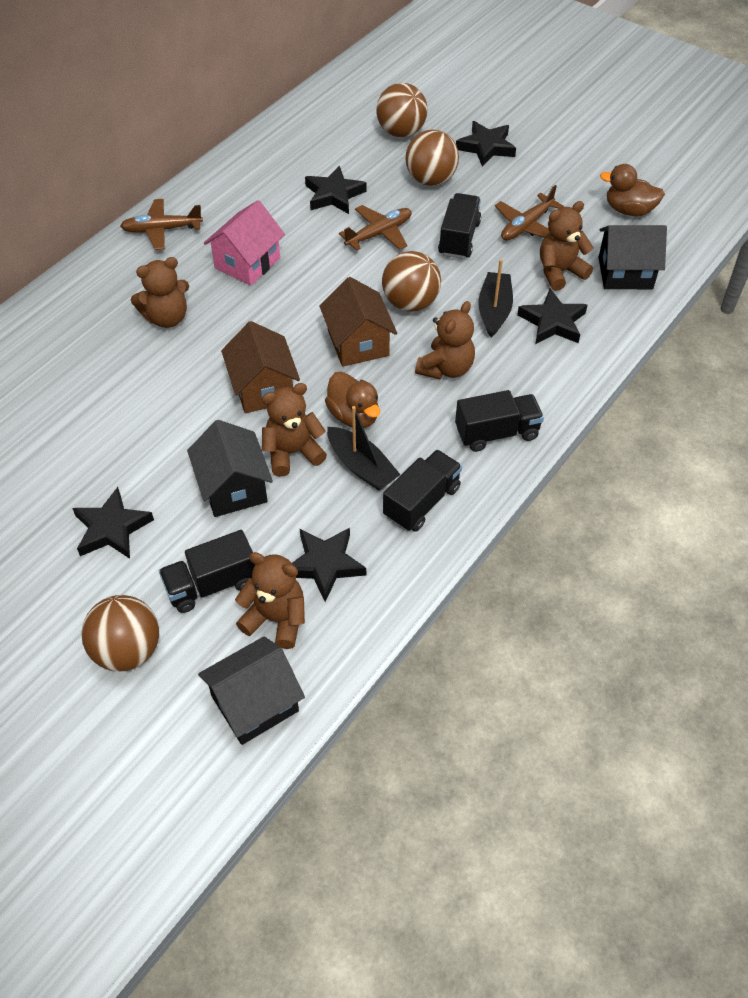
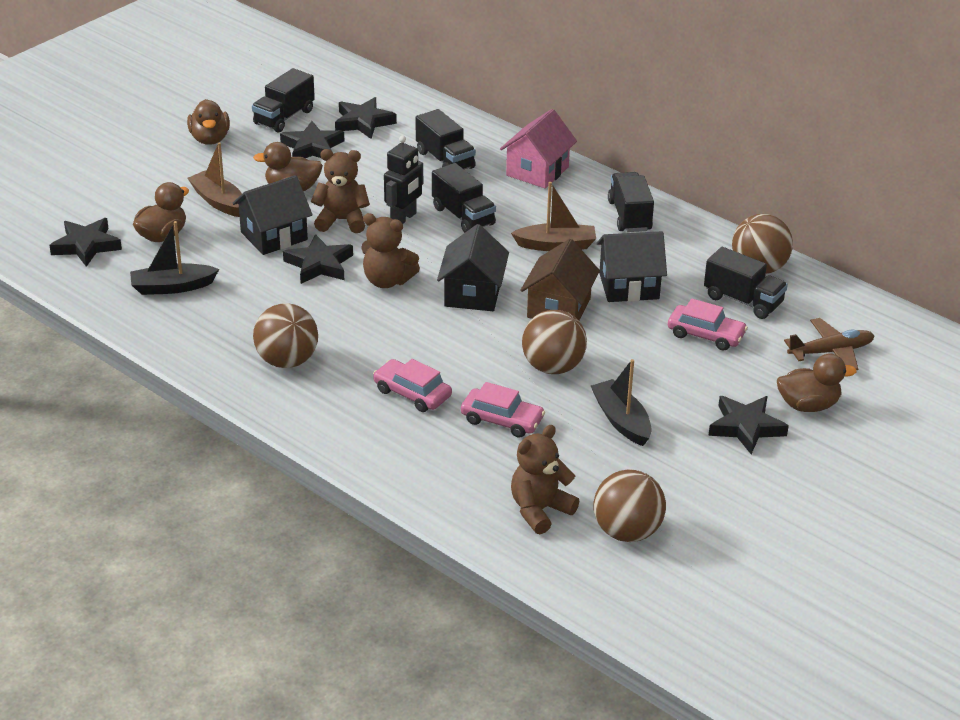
black robot: none = 0 -> [384,136,423,224] = 1
black truck: [159,530,255,613] [383,450,462,532] [438,193,481,259] [455,390,544,452] = 4 -> [252,68,315,133] [416,109,476,170] [432,163,496,233] [608,172,654,232] [704,247,788,319] = 5
brown boat: none = 0 -> [188,142,242,217] [511,182,596,251] = 2
brown duck: [325,372,380,428] [600,164,665,216] = 2 -> [133,182,189,242] [187,99,230,145] [253,142,323,191] [777,354,857,412] = 4
brown house: [221,321,300,413] [319,277,397,367] = 2 -> [520,239,600,320] = 1
brown plane: [120,199,203,250] [339,205,412,251] [495,185,564,240] = 3 -> [784,318,874,370] = 1
brown teddy bear: [131,257,189,328] [235,552,305,649] [262,383,327,477] [415,301,475,380] [540,201,594,291] = 5 -> [311,149,370,233] [361,213,420,288] [511,425,579,534] = 3
pink car: none = 0 -> [373,359,452,412] [461,382,545,438] [668,298,748,351] = 3

